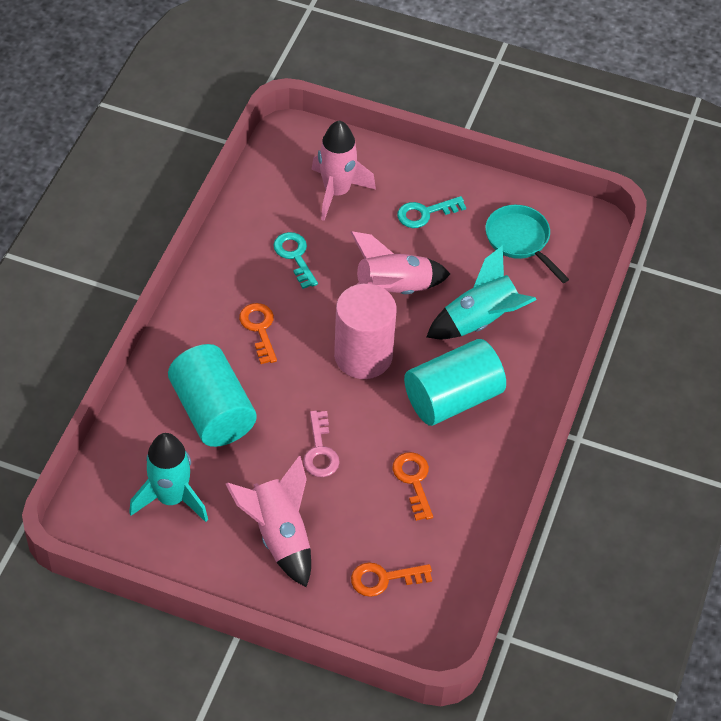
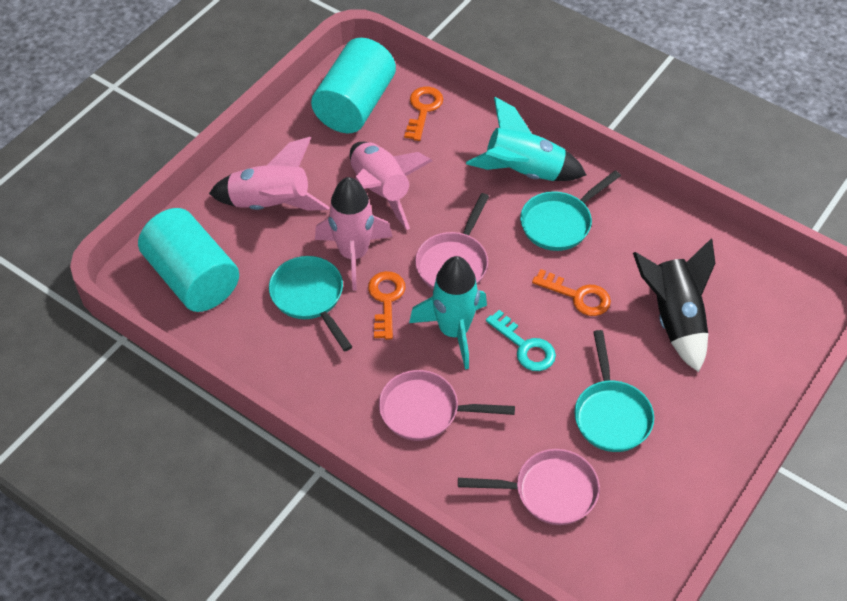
black rocket: none = 0 -> [633,238,715,372] = 1
pink cylinder: [334,284,396,379] = 1 -> none = 0
pink key: [303,411,340,477] = 1 -> none = 0
pink pan: none = 0 -> [379,370,515,441] [415,193,489,290] [458,449,600,525] = 3
turquoise key: [273,232,318,289] [397,196,466,228] = 2 -> [486,310,556,371] = 1
turquoise pan: [485,205,569,283] = 1 -> [269,256,352,351] [520,170,621,251] [574,330,654,452] = 3

